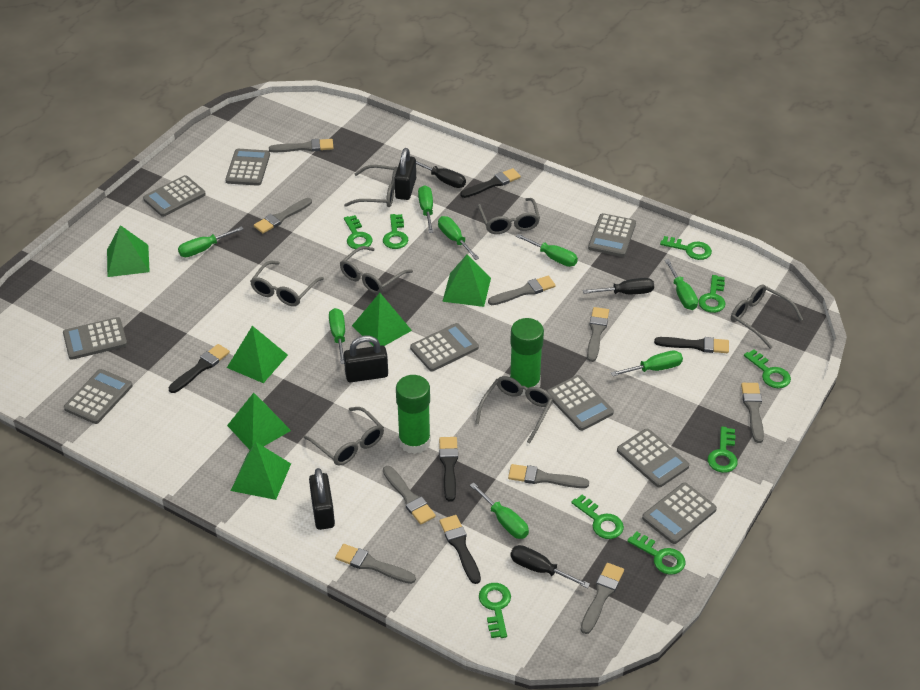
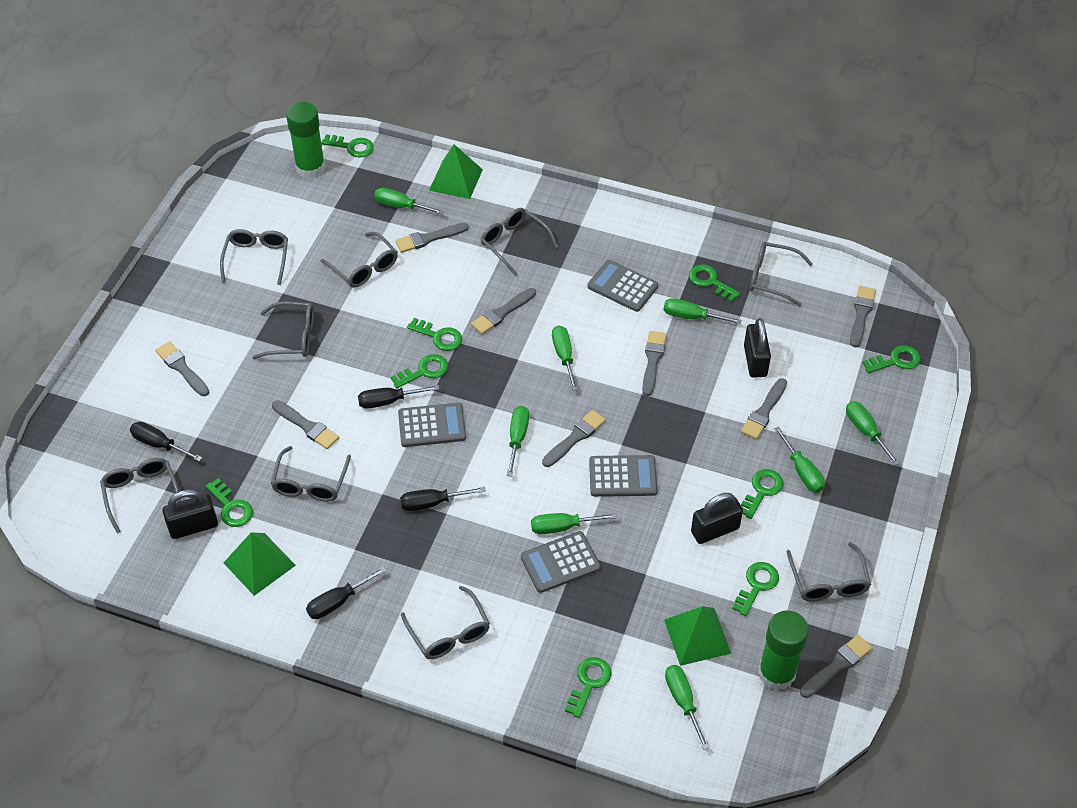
black brush: [168,344,230,393] [439,437,458,501] [440,515,481,584] [461,168,521,198] [654,337,729,353] = 5 -> none = 0
black screwdriver: [416,161,466,188] [510,545,590,588] [583,278,654,294] = 3 -> [130,422,203,462] [306,566,387,619] [358,385,439,409] [400,487,486,511] = 4
green pyramid: [107,225,150,277] [227,326,288,383] [227,393,291,450] [231,442,291,500] [352,293,412,346] [442,254,491,307] = 6 -> [224,532,296,596] [429,144,483,199] [664,606,731,666] = 3
grey calculator: [63,317,127,360] [64,369,133,424] [143,175,206,217] [225,149,270,186] [410,323,479,371] [547,375,614,431] [588,213,636,257] [617,428,689,488] [642,483,717,544] = 9 -> [398,403,466,447] [521,531,601,593] [587,260,658,312] [589,455,657,497] = 4
grey glasses: [250,261,324,306] [304,407,384,465] [340,246,413,294] [344,165,398,207] [475,376,553,444] [478,198,540,234] [731,284,803,349] = 7 -> [100,458,181,534] [220,229,288,285] [252,301,314,359] [271,446,351,502] [321,232,398,288] [401,586,490,659] [481,208,558,276] [750,242,813,307] [786,542,871,602] = 9

